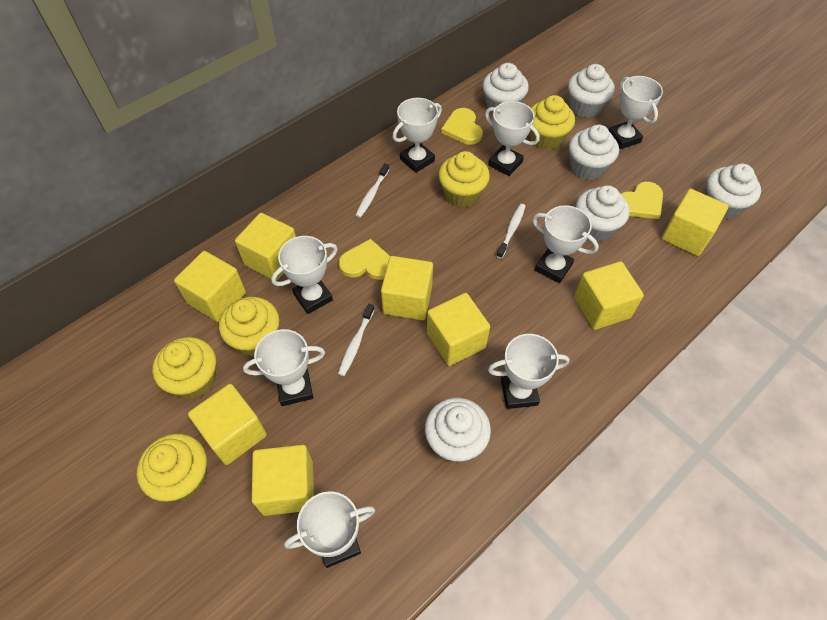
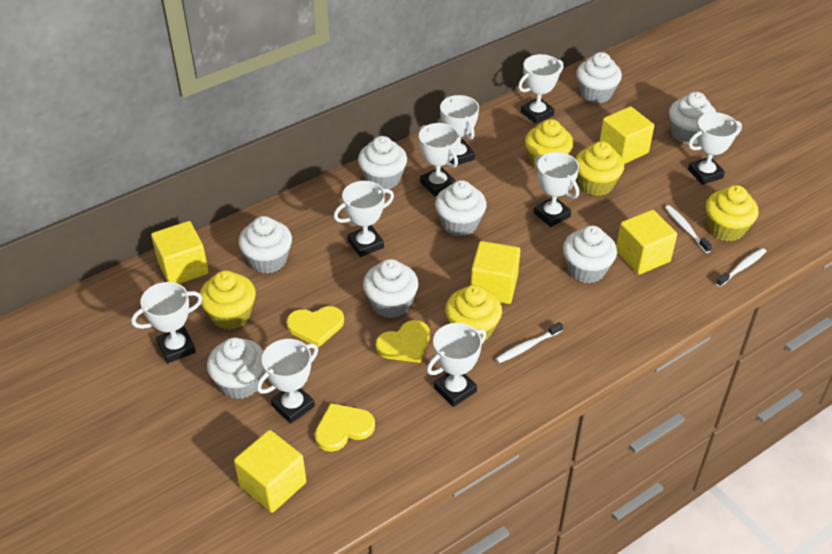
white cupcake: [425,398,491,463] [483,63,529,113] [568,64,615,118] [569,125,619,180] [576,185,630,242] [705,164,761,220] = 6 -> [207,337,264,399] [238,216,292,274] [358,136,407,189] [363,259,419,318] [435,180,487,236] [563,226,617,283] [576,52,622,103] [669,92,716,144] = 8
white trophy: [243,329,325,406] [271,236,338,314] [284,491,375,568] [392,98,442,173] [485,101,540,176] [488,334,570,409] [532,205,599,283] [609,76,663,149] = 8 -> [131,282,203,363] [257,339,318,424] [334,181,394,257] [419,123,459,196] [427,323,486,407] [440,95,479,165] [518,54,563,124] [534,152,579,227] [688,112,742,185] = 9
yellow cube: [174,251,246,322] [188,384,267,465] [235,213,296,281] [252,445,314,516] [381,256,433,320] [427,293,490,366] [574,261,644,330] [661,189,729,256] = 8 -> [151,221,209,284] [234,430,306,513] [471,241,521,304] [600,106,654,164] [616,210,677,274] = 5

